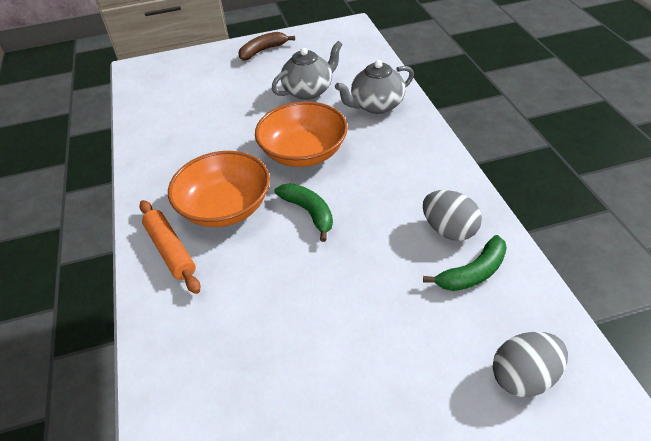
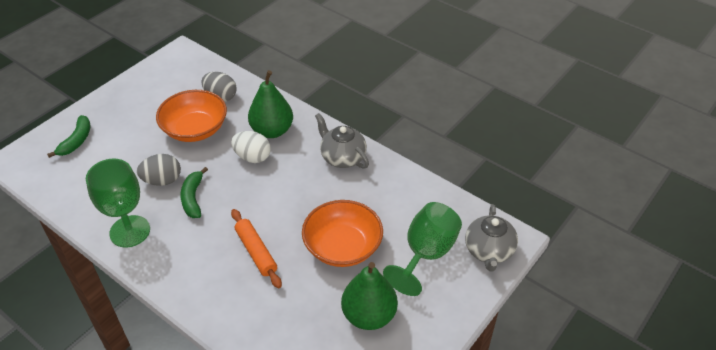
brown banana: [238,32,295,61] = 1 -> none = 0
green goblet: none = 0 -> [86,159,150,248] [383,202,462,296] = 2
green pear: none = 0 -> [248,70,293,138] [341,262,398,330] = 2
white egg: none = 0 -> [231,131,271,163] = 1

